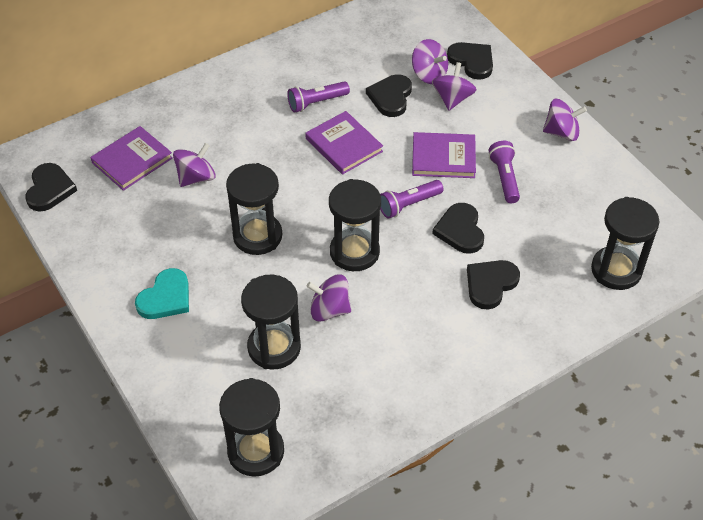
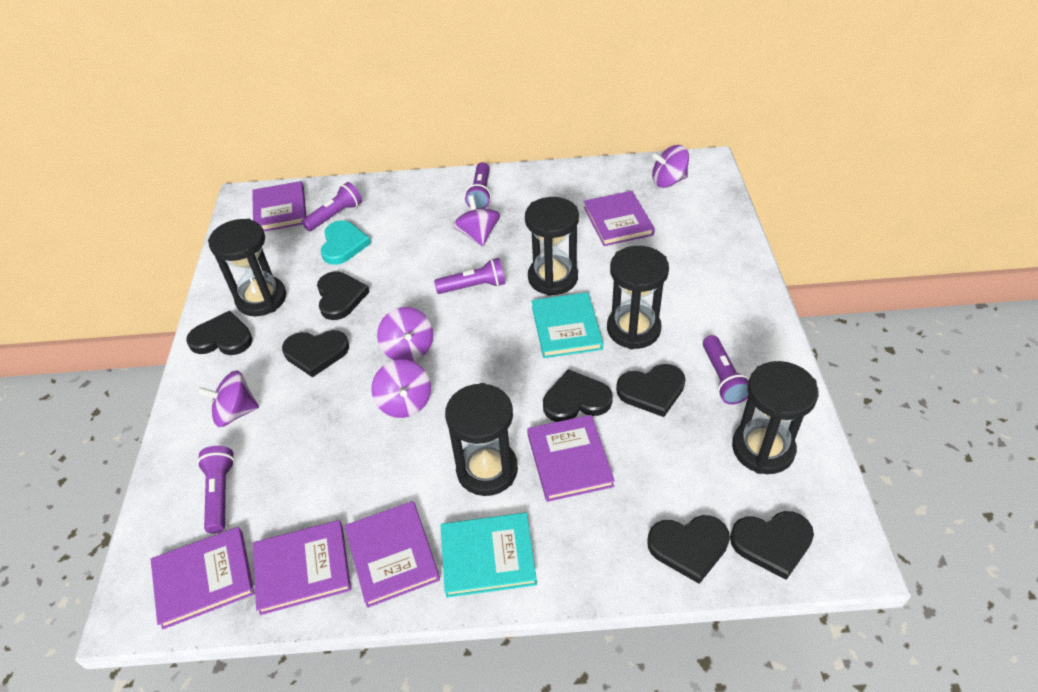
black heart: [25,163,77,212] [366,74,412,117] [432,203,484,254] [447,42,493,80] [467,260,520,310] = 5 -> [186,311,253,355] [282,330,349,377] [317,271,370,320] [543,369,613,422] [616,364,686,417] [647,515,730,584] [730,511,814,580] = 7
purple book: [90,126,173,191] [305,111,383,175] [412,132,476,178] = 3 -> [151,527,254,630] [252,181,306,232] [253,520,351,615] [345,501,440,608] [527,415,615,502] [584,191,655,246] = 6
purple flashlight: [287,81,350,113] [380,180,443,218] [488,141,520,203] = 3 -> [197,446,235,534] [301,182,362,231] [434,258,505,294] [465,162,491,209] [703,335,749,405] = 5
turquoise book: none = 0 -> [440,513,537,598] [532,292,603,358] = 2

